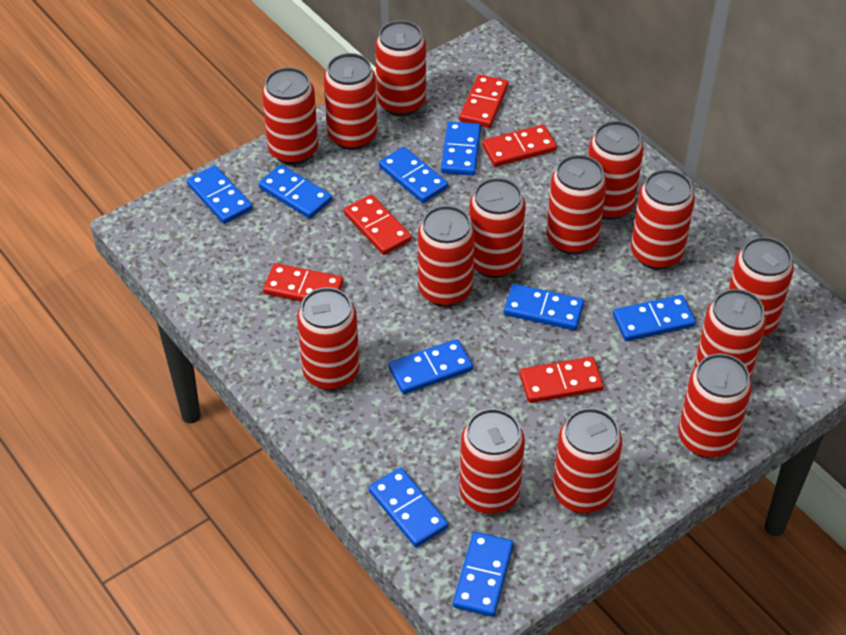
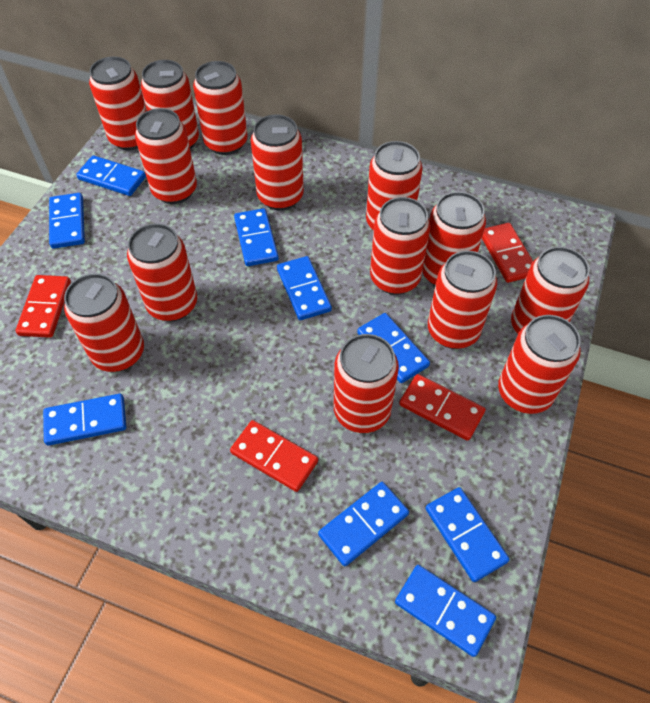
red domino: [263,263,344,302] [344,194,412,255] [459,74,509,128] [482,125,557,167] [519,357,604,403] = 5 -> [16,275,71,338] [230,420,318,492] [399,374,486,441] [482,223,533,283] = 4

